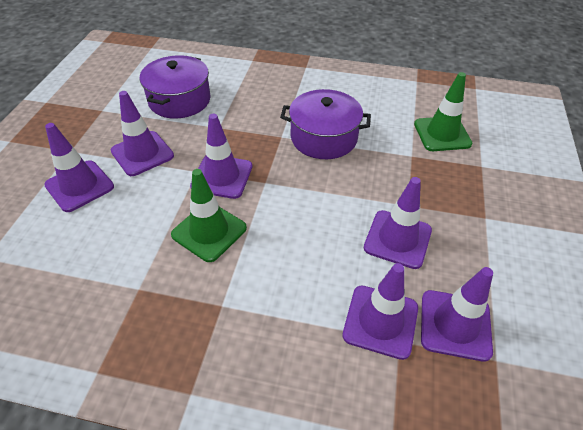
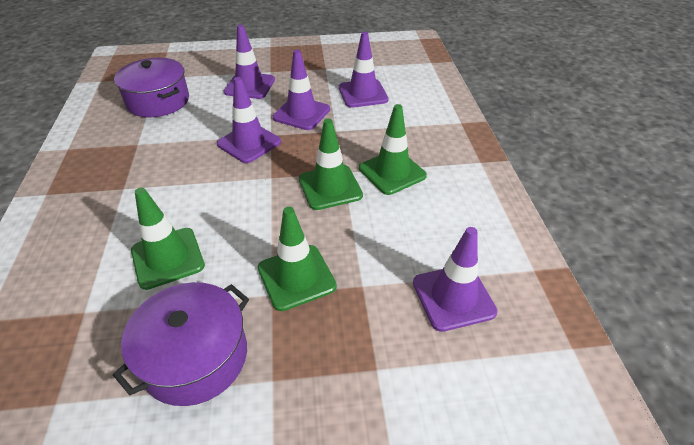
green traffic cone: [171,169,247,262] [414,72,473,151] = 2 -> [131,187,205,290] [258,207,337,311] [299,119,363,210] [359,104,427,195] = 4
purple traffic cone: [44,123,114,212] [111,91,174,176] [190,114,252,199] [342,263,418,360] [364,177,432,269] [421,267,493,362] = 6 -> [217,77,281,163] [224,25,275,99] [273,50,330,130] [339,32,389,108] [413,227,498,332] = 5

